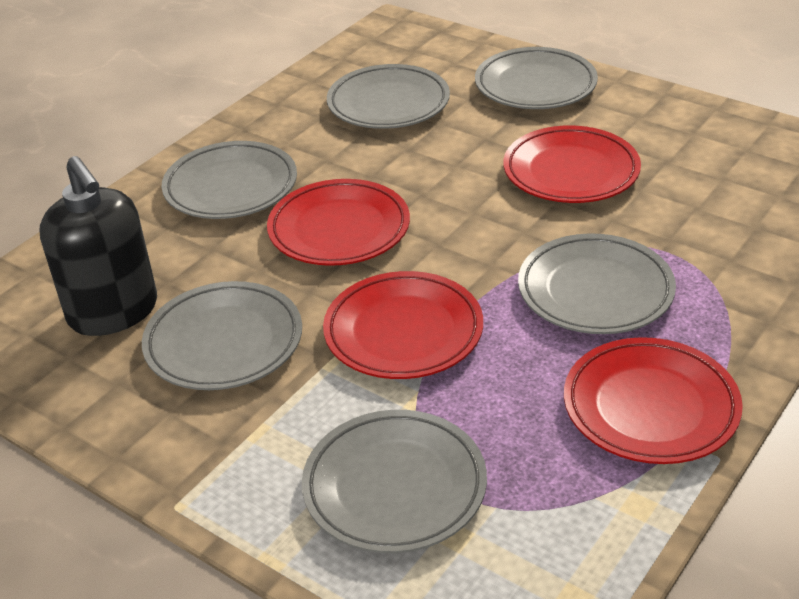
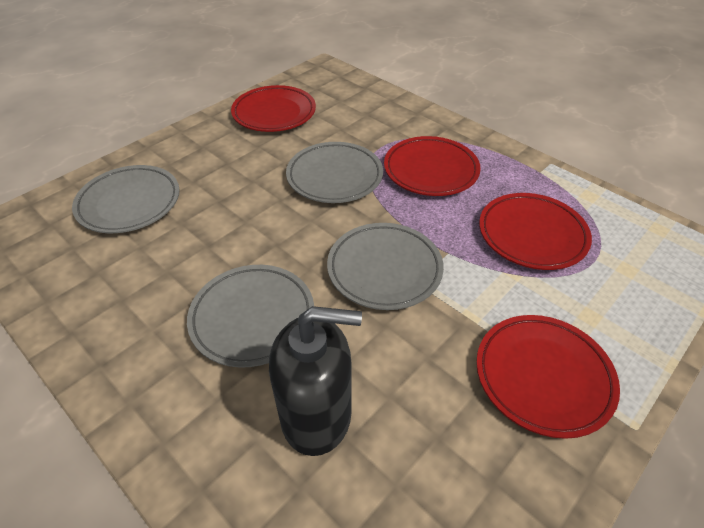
grey plate: [142,281,302,390] [162,141,297,219] [302,410,487,553] [327,64,450,129] [475,47,598,109] [518,233,676,334] = 6 -> [72,165,180,233] [187,265,314,368] [286,142,383,203] [327,223,444,310] = 4

